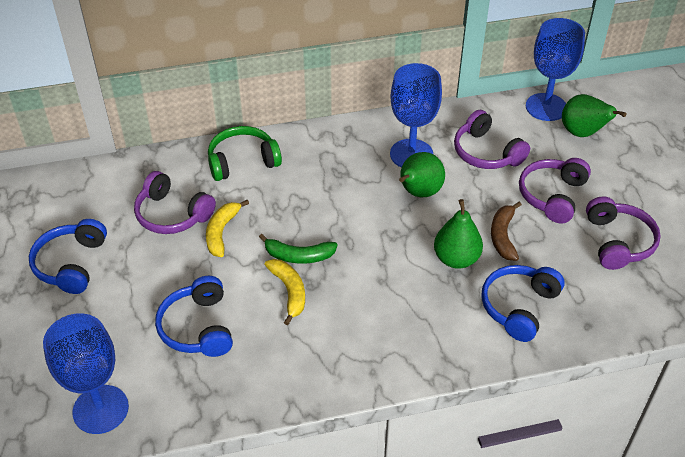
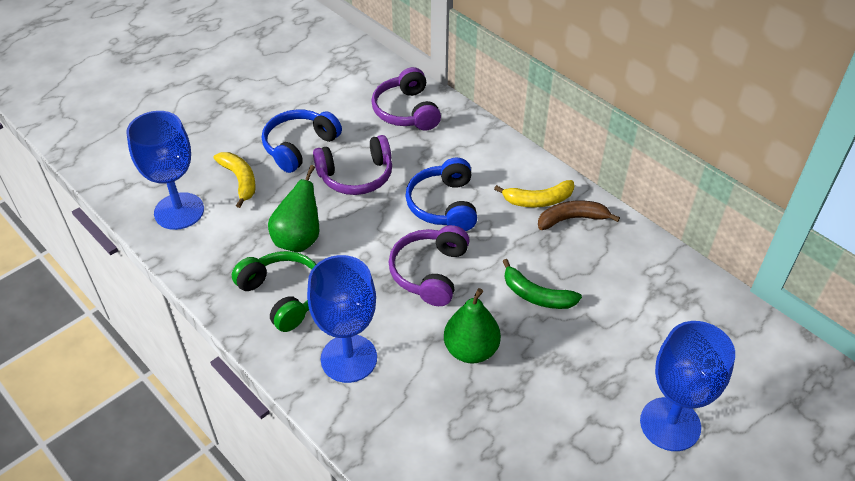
blue headphones: [29,219,107,294] [155,276,233,357] [481,265,565,342] = 3 -> [262,110,342,173] [405,158,477,231] = 2
green pear: [399,152,445,197] [434,199,483,269] [562,94,627,137] = 3 -> [268,165,319,252] [444,288,501,364] = 2
purple headphones: [134,171,216,234] [454,110,530,169] [519,158,591,223] [586,196,661,270] = 4 -> [313,135,392,195] [372,67,441,131] [389,225,470,306] = 3

